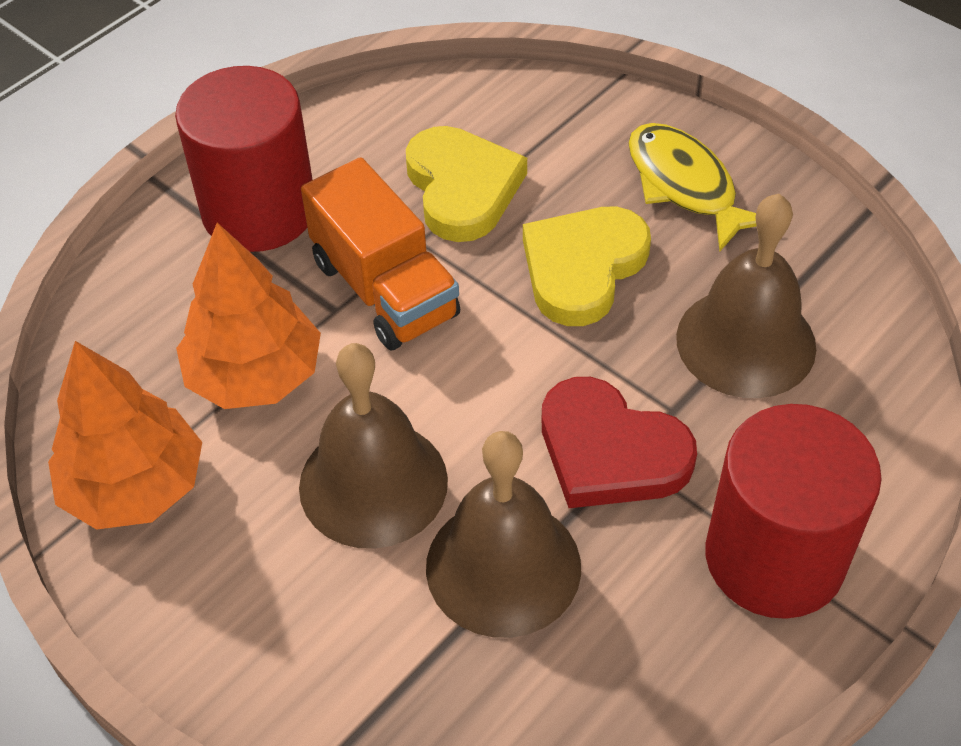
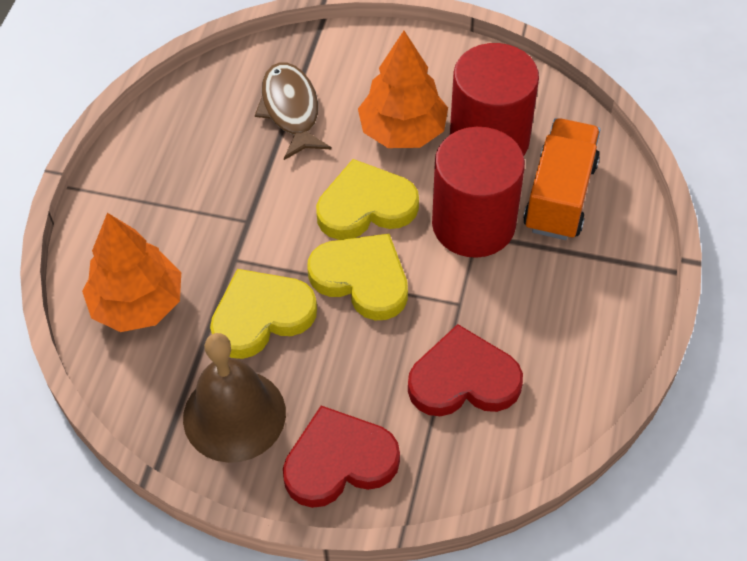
brown bell: [299,343,448,549] [426,431,581,638] [676,194,816,398] = 3 -> [183,333,286,463] = 1
brown fish: none = 0 -> [255,62,331,160] = 1
red heart: [542,377,697,508] = 1 -> [283,406,400,508] [408,324,523,416] = 2
yellow fish: [629,123,756,252] = 1 -> none = 0
yellow heart: [406,126,527,242] [523,206,651,326] = 2 -> [210,269,317,359] [307,234,408,320] [316,159,419,240] = 3

